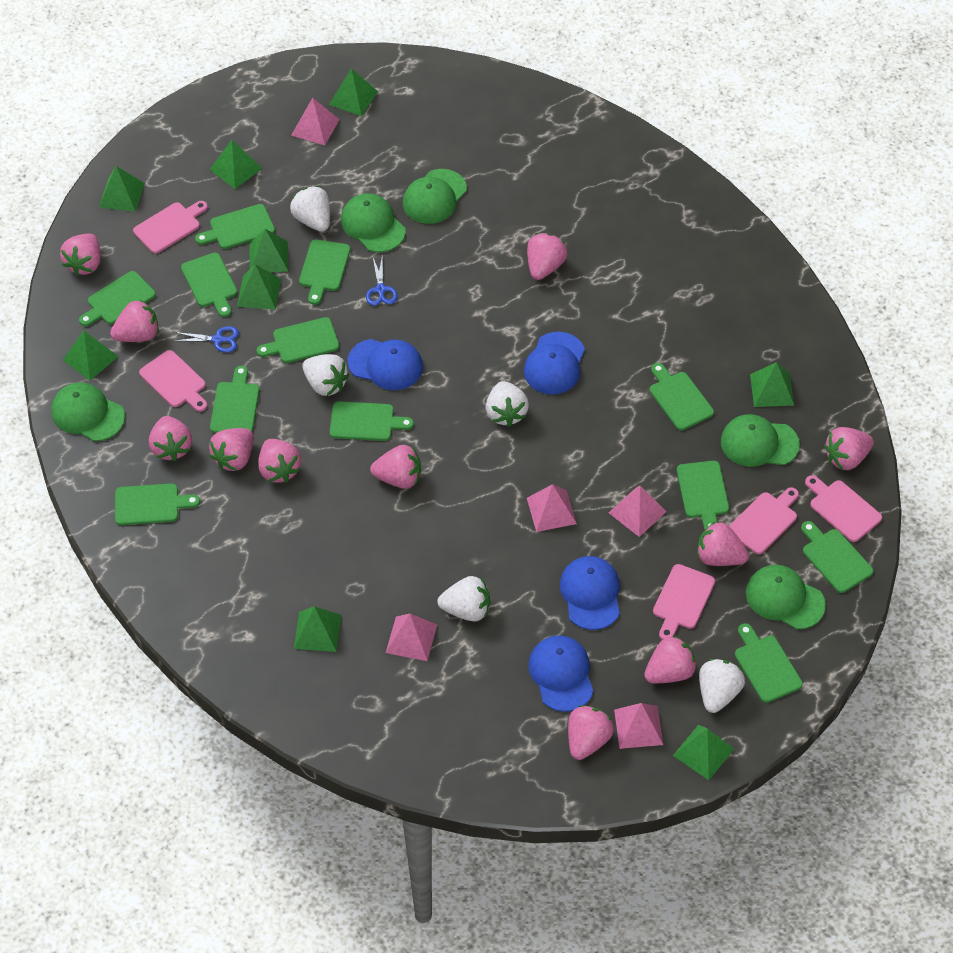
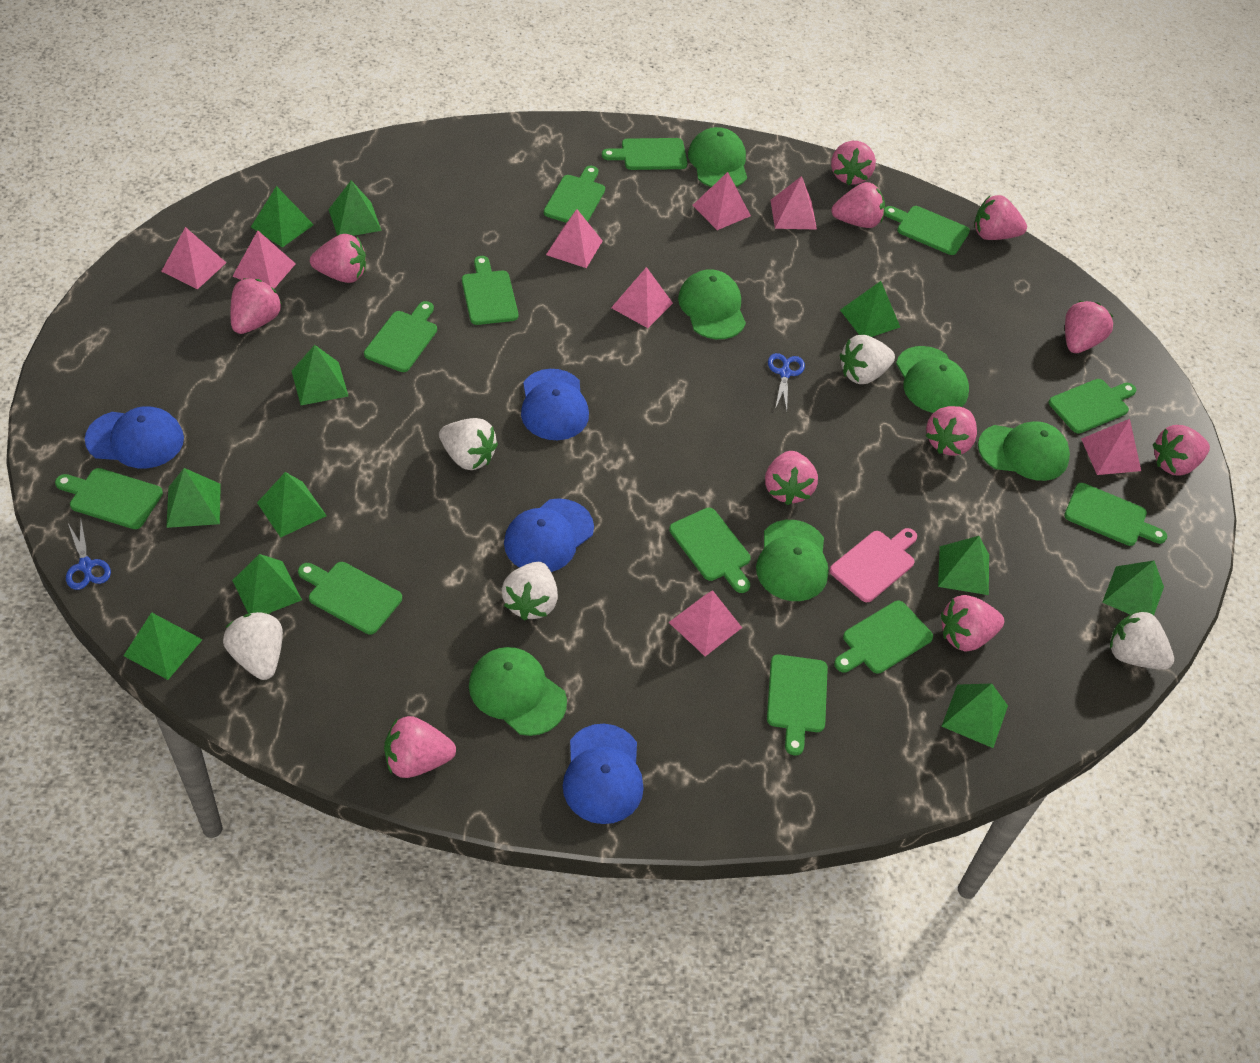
green cap: [51,382,125,441] [341,194,406,252] [403,169,467,224] [721,414,800,467] [746,565,826,629] = 5 -> [469,647,567,736] [678,269,746,339] [688,127,747,187] [756,520,829,601] [896,346,969,413] [978,421,1070,481] = 6
green pyramid: [63,330,119,381] [99,166,145,212] [210,140,262,189] [237,264,281,310] [249,229,288,272] [294,606,341,652] [329,68,378,116] [673,725,734,780] [750,362,794,407] = 9 -> [123,612,203,680] [166,468,221,528] [232,554,302,614] [251,186,314,247] [257,472,327,538] [292,345,348,405] [328,180,382,236] [840,281,900,337] [938,536,989,595] [941,683,1008,748] [1102,560,1164,615] = 11
pink cutting board: [133,201,208,254] [139,350,207,412] [653,564,715,640] [729,487,799,554] [805,475,882,542] = 5 -> [830,528,917,602] = 1
pink pyramid: [291,98,340,145] [386,613,437,661] [527,484,577,532] [609,486,667,537] [614,703,663,749] = 5 -> [161,227,226,289] [232,231,296,289] [546,209,603,268] [611,267,673,328] [669,590,742,656] [693,172,751,230] [770,176,817,230] [1081,419,1141,475] = 8

